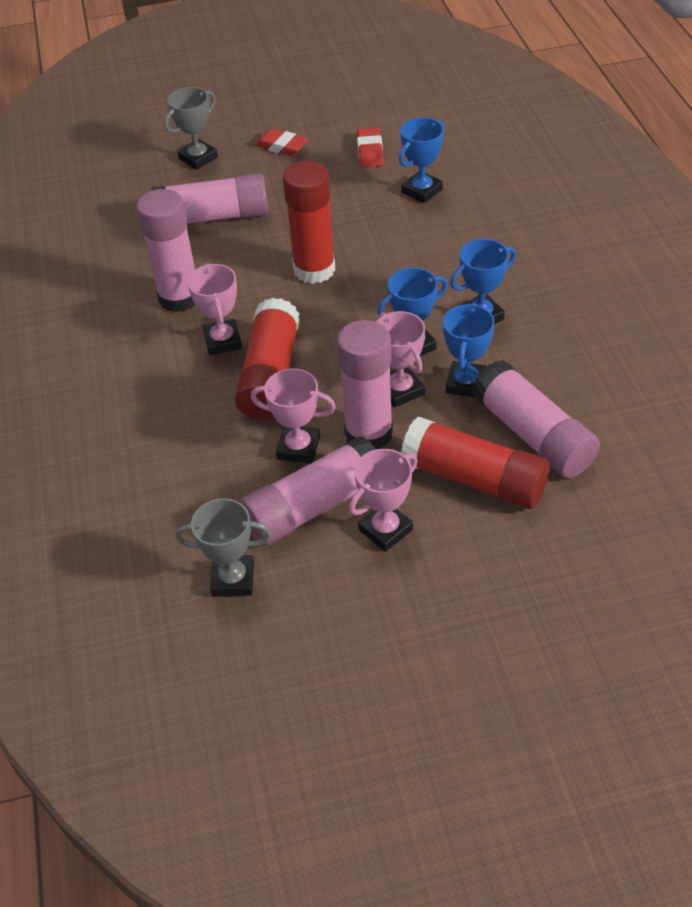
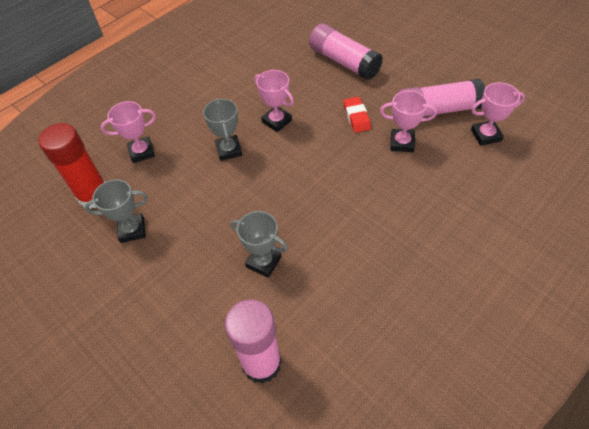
blue trophy: [377,268,448,356] [399,117,445,203] [443,303,495,397] [450,239,516,324] = 4 -> none = 0
grey trophy: [164,87,218,170] [176,498,271,597] = 2 -> [85,179,148,243] [203,98,242,161] [231,211,288,278] = 3
pink glue stick: [136,189,195,312] [151,173,268,224] [240,436,376,546] [337,320,393,449] [472,360,600,478] = 5 -> [225,299,282,384] [309,24,383,80] [398,79,485,116] = 3
red eraser: [255,129,309,156] [357,127,384,168] = 2 -> [343,97,371,133] = 1
red glue stick: [234,297,300,420] [283,161,336,284] [401,416,550,509] = 3 -> [39,123,105,209] = 1

